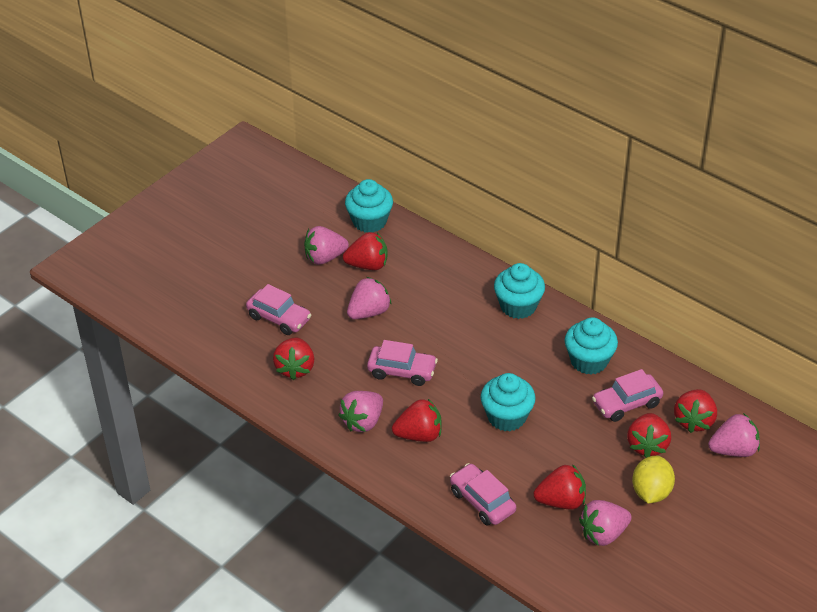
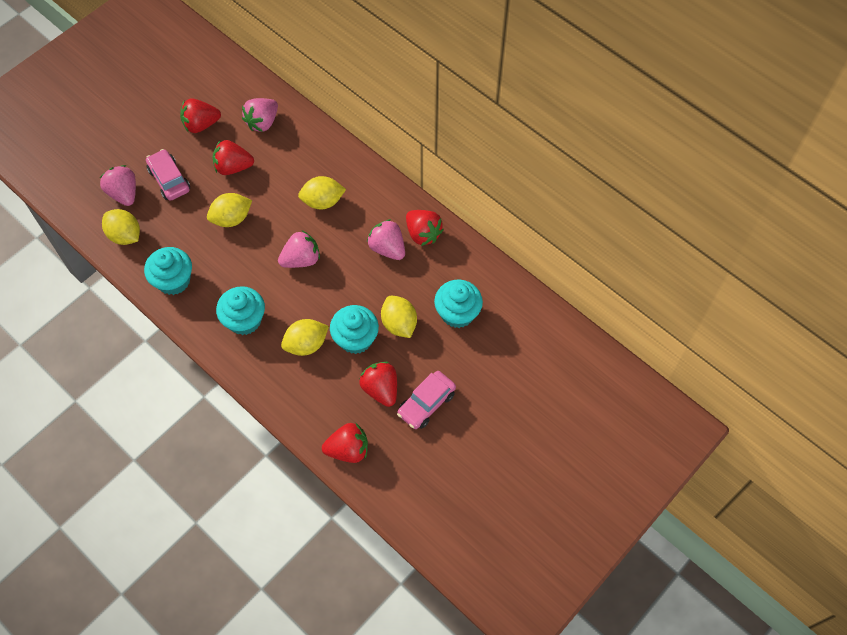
pink car: [246,284,311,335] [367,340,438,386] [450,463,516,525] [592,369,663,422] = 4 -> [146,149,190,201] [397,371,456,429] = 2
pink strawberry: [304,226,349,265] [338,391,383,432] [347,277,392,319] [579,500,632,546] [708,413,760,457] = 5 -> [100,165,136,206] [242,98,278,132] [278,230,320,268] [367,219,405,260] = 4
red strawberry: [273,338,315,380] [343,232,388,270] [392,399,442,442] [533,464,586,510] [627,413,671,458] [674,389,717,433] = 6 -> [180,98,221,133] [212,140,254,175] [322,423,368,463] [359,362,397,407] [406,210,444,246] = 5
yellow lemon: [632,456,675,503] = 1 -> [102,209,140,245] [207,193,252,227] [281,319,329,356] [298,176,346,209] [381,296,417,338] = 5

